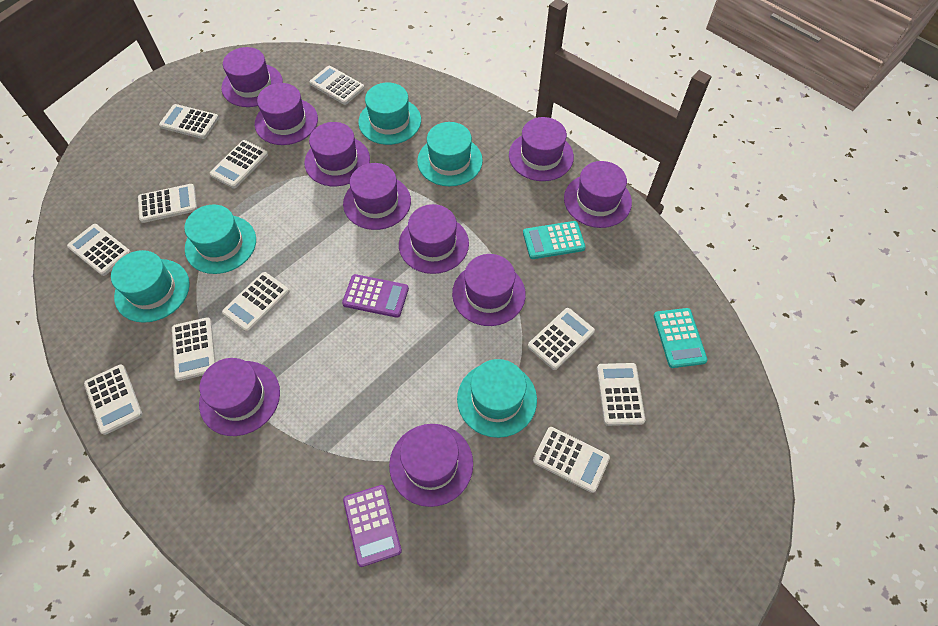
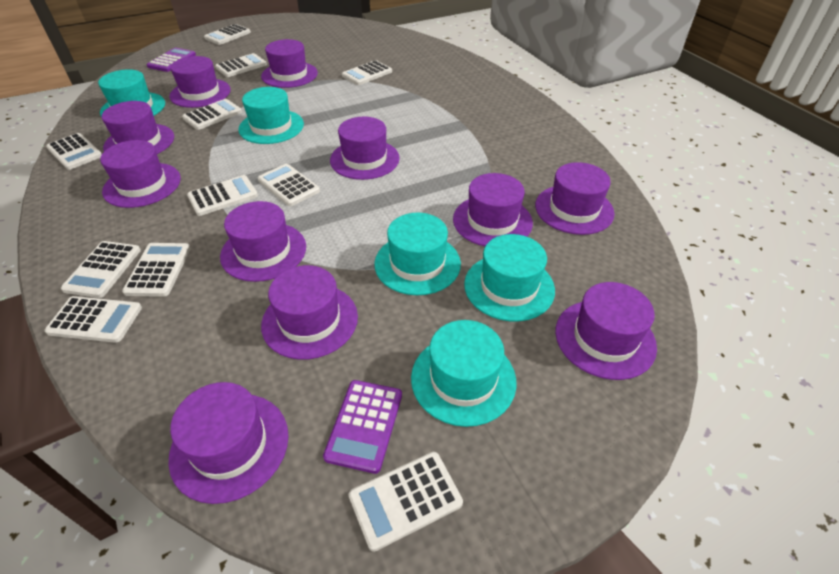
purple hat: [199,358,280,436] [221,47,283,107] [255,83,318,145] [304,122,370,186] [343,163,411,230] [389,424,473,507] [399,204,469,274] [452,254,526,326] [509,117,574,181] [564,161,632,228] = 10 -> [100,140,181,208] [102,101,174,154] [168,382,289,504] [169,56,231,108] [220,201,306,282] [261,39,318,88] [261,265,358,360] [330,117,400,180] [453,173,533,246] [535,162,615,235] [555,282,657,380] = 11
turquoise calculator: [523,221,586,259] [654,308,707,368] = 2 -> none = 0

